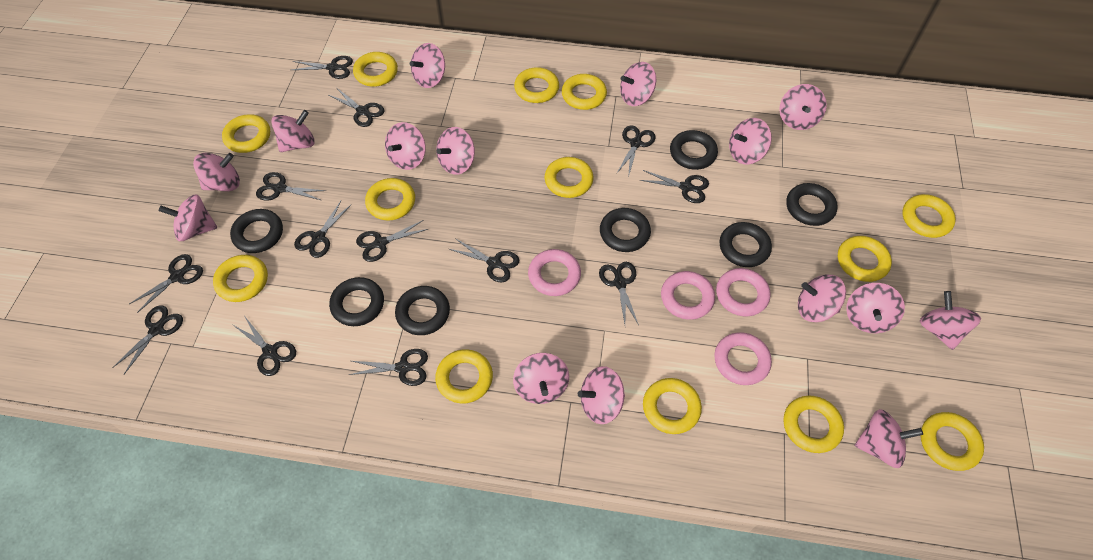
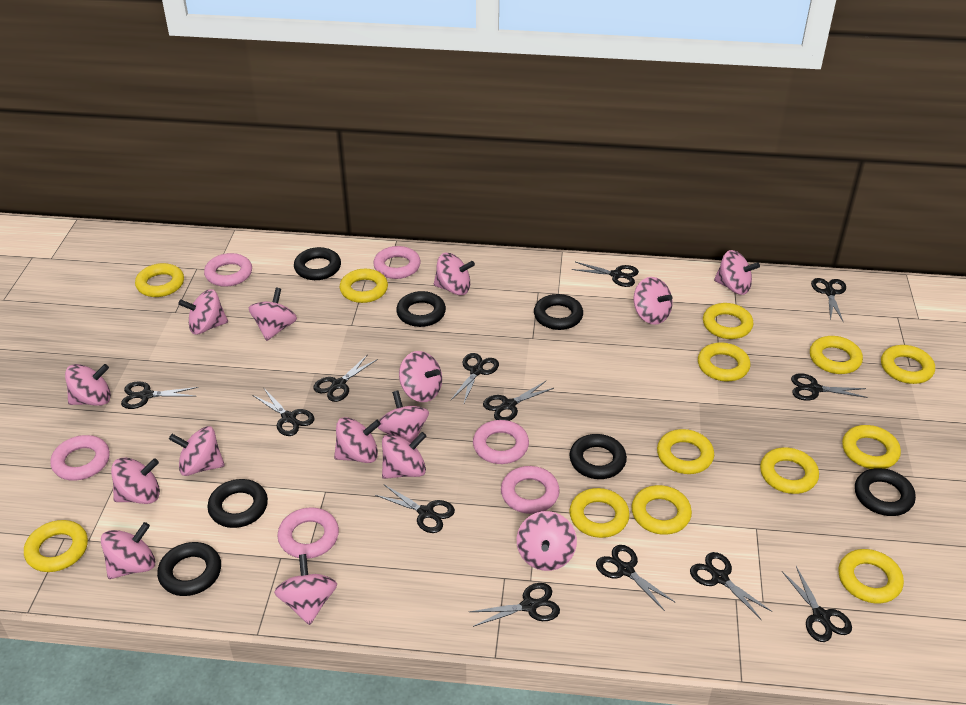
pink ring: [528,249,581,296] [661,271,715,320] [714,332,772,385] [716,268,771,316] = 4 -> [50,435,110,481] [204,253,252,287] [277,507,339,559] [373,246,421,279] [473,420,529,464] [501,466,560,514] = 6

